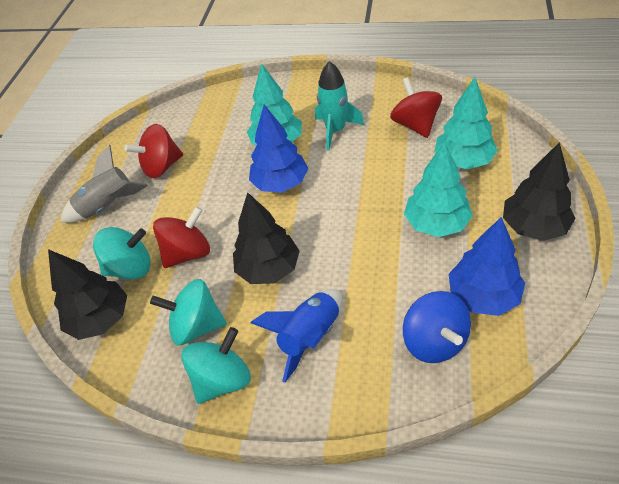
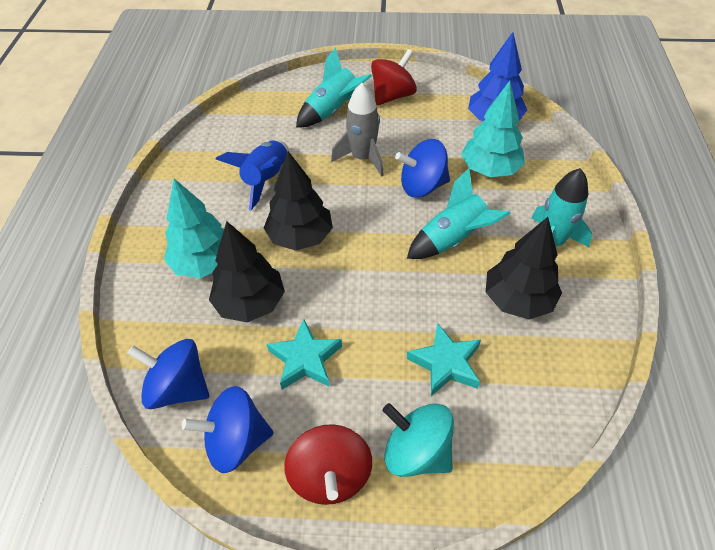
blue spinning top: [403,291,471,363] = 1 -> [127,339,209,409] [182,386,273,473] [395,139,450,198] = 3
blue tree: [249,105,308,193] [449,217,525,316] = 2 -> [468,32,527,121] = 1
red spinning top: [124,124,183,178] [153,206,210,268] [390,77,442,138] = 3 -> [284,424,372,505] [371,49,417,105] = 2
turquoise rocket: [315,61,364,151] = 1 -> [296,47,372,128] [407,168,511,259] [531,168,592,247] = 3
turquoise spinning top: [93,227,150,280] [150,279,227,346] [181,327,251,404] = 3 -> [382,403,454,477] = 1
turquoise star: none = 0 -> [267,319,342,390] [406,323,481,396] = 2
turquoise tree: [247,63,302,145] [404,141,473,237] [434,77,498,169] = 3 -> [164,179,224,278] [461,81,525,177] = 2

